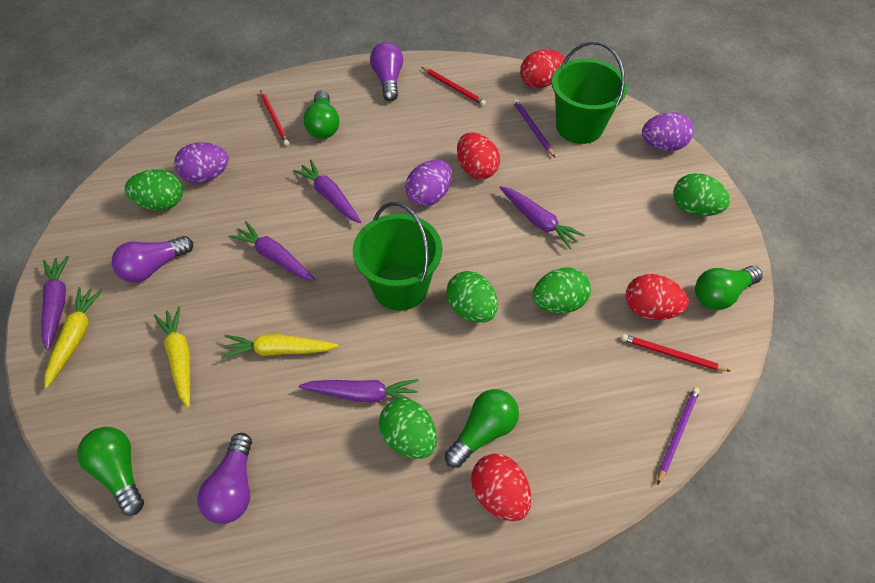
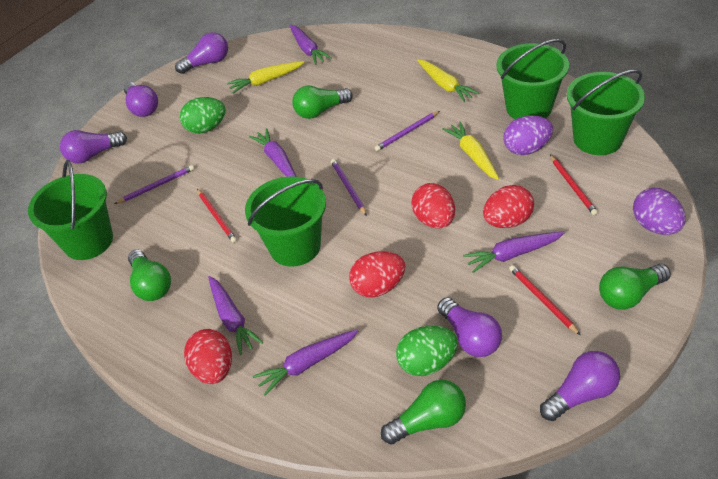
green bucket: [353,202,442,311] [552,41,628,144] = 2 -> [28,160,113,260] [245,176,326,267] [496,39,569,119] [567,69,645,155] = 4
green egg: [125,169,183,211] [379,398,437,459] [446,271,498,323] [533,268,591,313] [673,173,730,216] = 5 -> [180,97,226,134] [396,326,458,376] = 2
purple egg: [174,142,229,183] [405,160,452,206] [642,112,694,151] = 3 -> [504,115,553,155] [633,188,686,235] = 2
purple light bulb: [112,236,193,283] [197,433,252,524] [370,42,403,101] = 3 -> [60,130,127,164] [124,82,158,117] [175,32,228,74] [437,297,502,357] [540,351,620,421] = 5
purple pencil: [513,99,555,157] [657,387,700,485] = 2 -> [114,165,194,204] [331,159,367,216] [375,111,440,151] = 3

